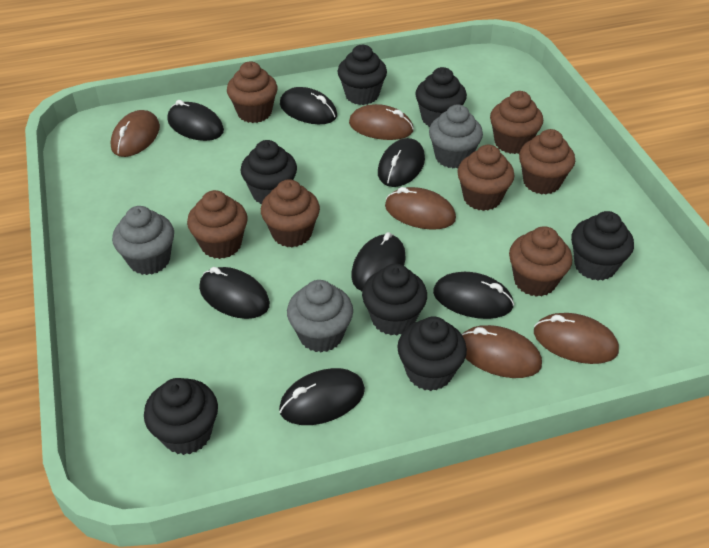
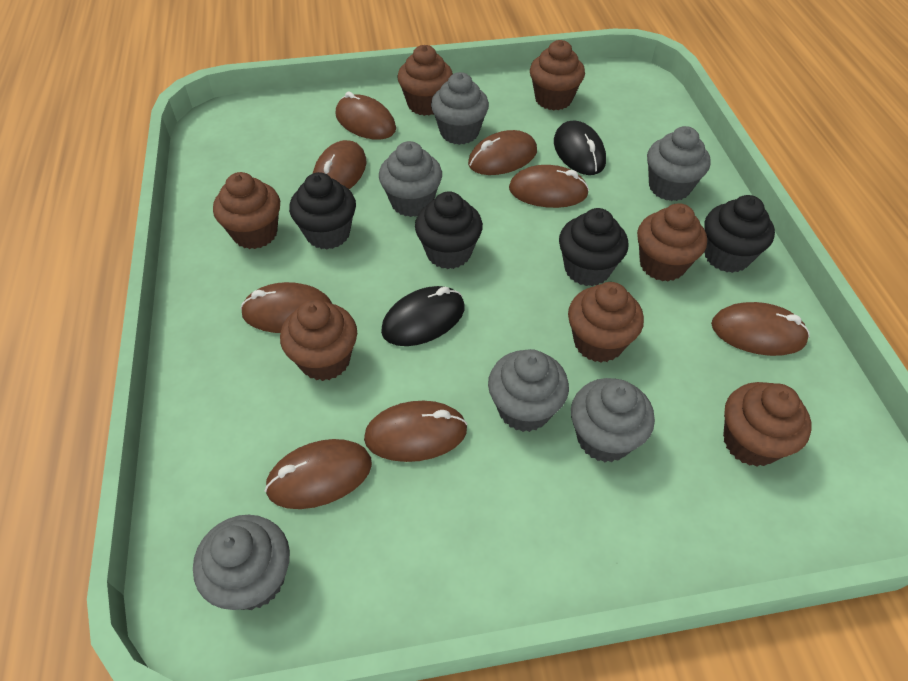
black cupcake: [144,378,218,455] [241,140,297,204] [338,45,387,105] [362,264,427,335] [397,317,467,391] [415,67,467,127] [571,211,634,281] = 7 -> [289,172,356,249] [415,191,483,269] [559,208,628,286] [704,195,775,273] = 4
black mouse: [167,100,224,141] [199,267,270,319] [279,368,365,425] [280,87,337,124] [351,232,406,291] [378,138,425,187] [433,272,514,319] = 7 -> [381,286,464,346] [554,121,606,175] = 2
brown mouse: [111,110,160,157] [349,104,414,140] [385,187,456,230] [462,325,542,378] [534,313,619,364] = 5 -> [240,282,332,333] [265,439,372,509] [313,140,366,189] [336,92,396,140] [364,401,467,462] [468,130,537,175] [509,165,589,208] [711,302,810,356] = 8
grey cupcake: [112,206,174,275] [287,280,353,353] [429,104,483,168] = 3 -> [193,515,290,610] [379,141,442,217] [431,72,489,145] [488,349,569,432] [571,378,655,462] [647,126,711,201] = 6

